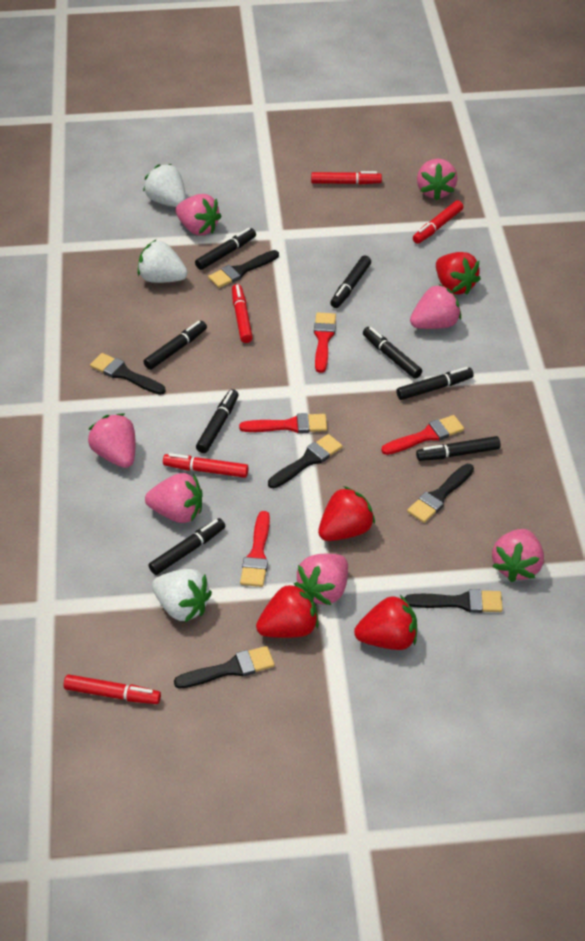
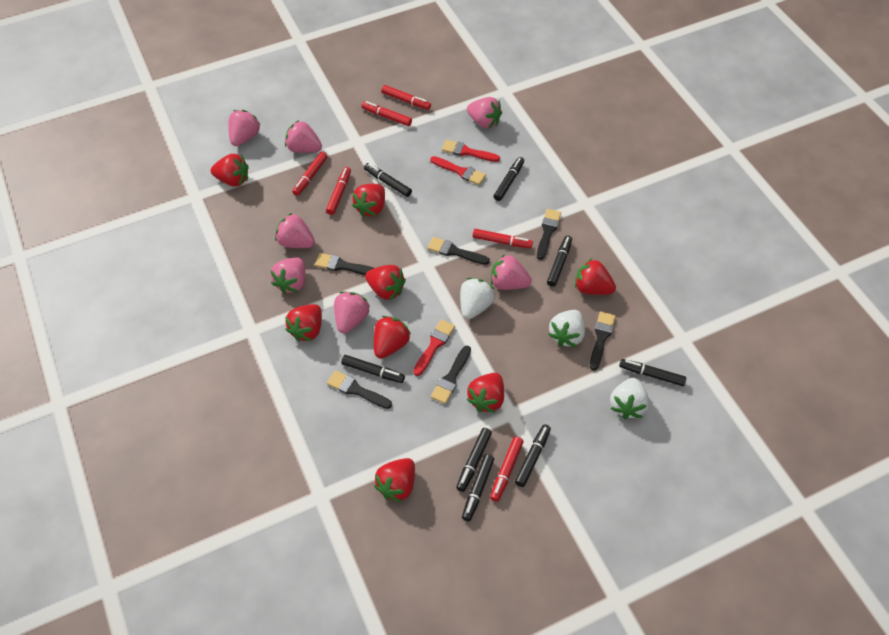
red brush: [239,413,327,433] [240,511,270,587] [314,312,336,373] [381,415,464,455] = 4 -> [413,319,455,376] [430,156,486,185] [442,140,500,162] = 3
red marker: [64,674,161,704] [163,453,249,478] [232,284,253,343] [311,171,382,184] [413,200,463,244] = 5 -> [292,152,328,196] [326,167,351,215] [362,101,412,126] [381,85,431,110] [473,229,533,248] [490,436,523,502] = 6
red strawberry: [256,582,319,638] [318,486,375,541] [354,595,417,650] [436,252,481,295] = 4 -> [210,154,248,187] [285,304,322,342] [352,184,385,217] [365,265,406,301] [374,316,411,359] [374,458,415,502] [466,373,504,413] [575,258,616,295] = 8

